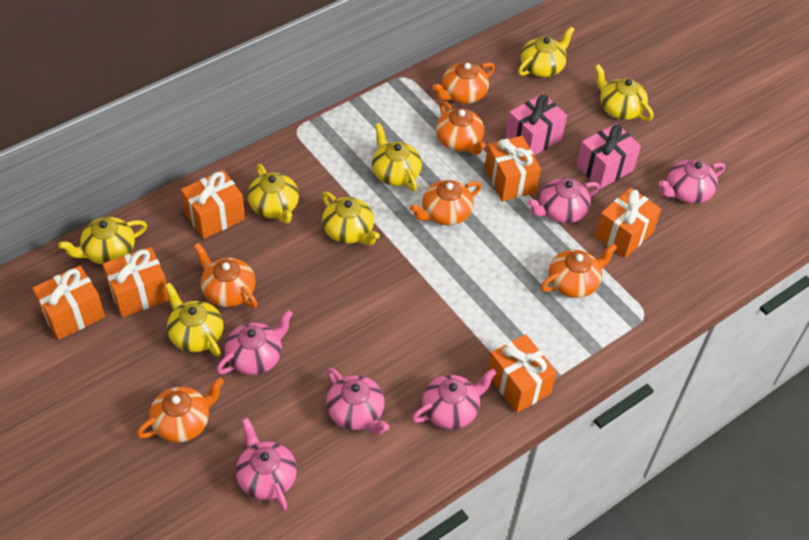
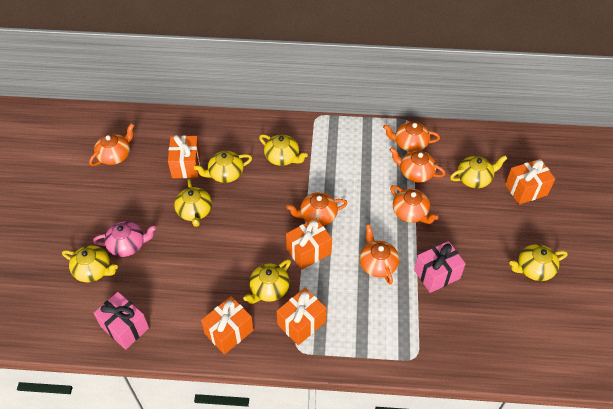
orange gift: [32,266,105,340] [103,247,169,317] [181,170,245,239] [485,136,541,201] [487,334,557,413] [595,187,661,258] = 6 -> [168,135,200,178] [201,296,254,355] [277,288,327,345] [286,218,332,270] [505,159,555,204] = 5
pink teapot: [216,310,293,375] [236,418,297,510] [326,368,389,434] [412,368,497,429] [528,178,600,223] [659,159,725,204] = 6 -> [93,221,156,257] = 1

